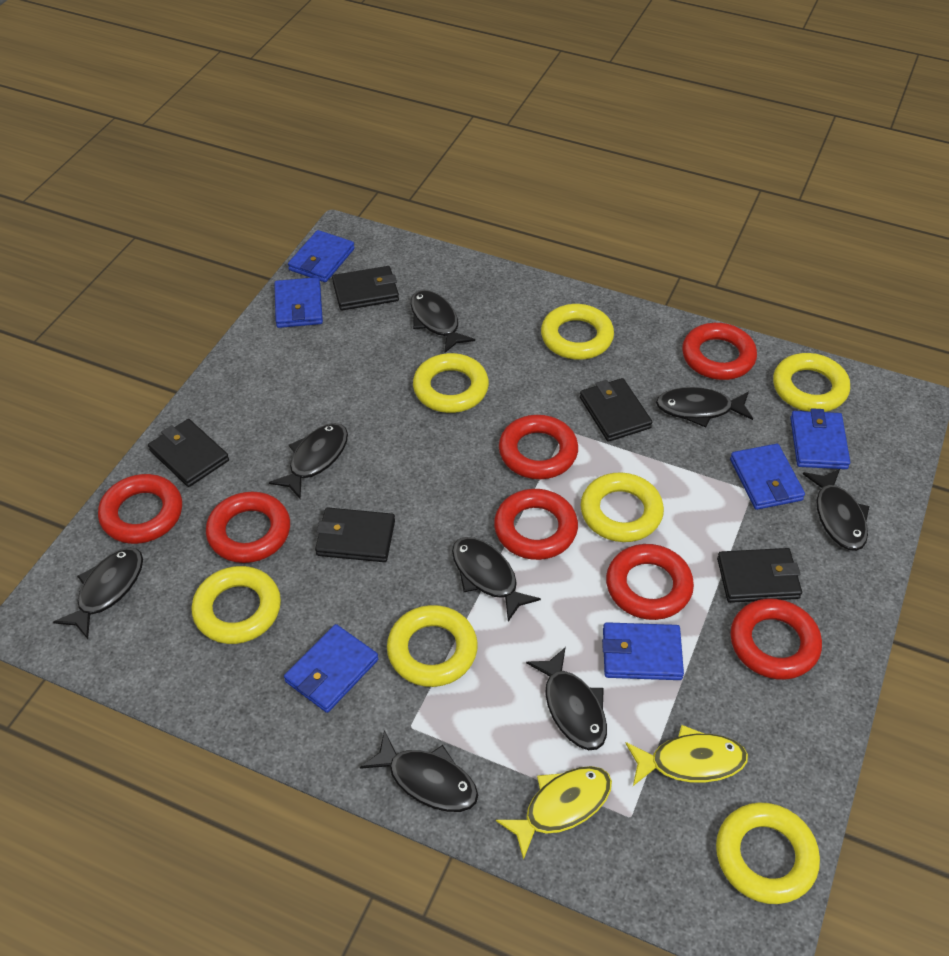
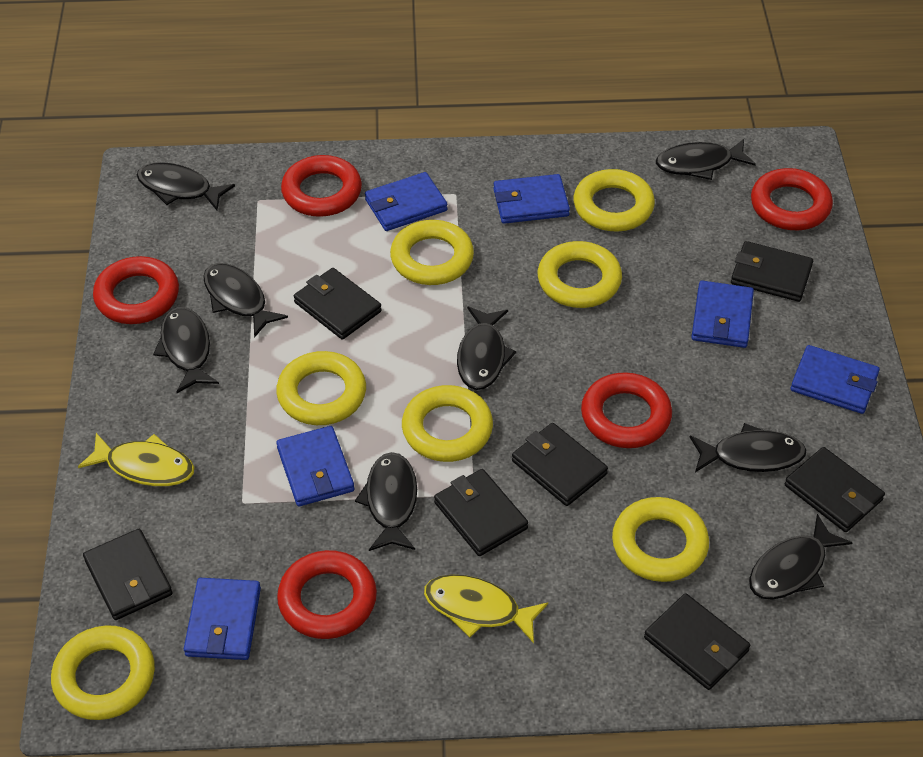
black wallet: [148,419,229,487] [315,508,395,562] [332,266,399,311] [580,378,652,442] [717,548,802,603] = 5 -> [83,529,172,620] [294,268,382,340] [434,469,528,556] [512,423,608,506] [644,593,750,690] [731,241,813,302] [785,447,885,532] = 7
red ring: [98,474,182,544] [206,492,290,563] [494,489,578,560] [499,415,578,479] [606,544,694,620] [682,323,757,380] [730,598,822,680] = 7 -> [93,256,179,324] [277,550,377,639] [281,155,362,217] [581,372,672,448] [751,168,833,230] = 5

